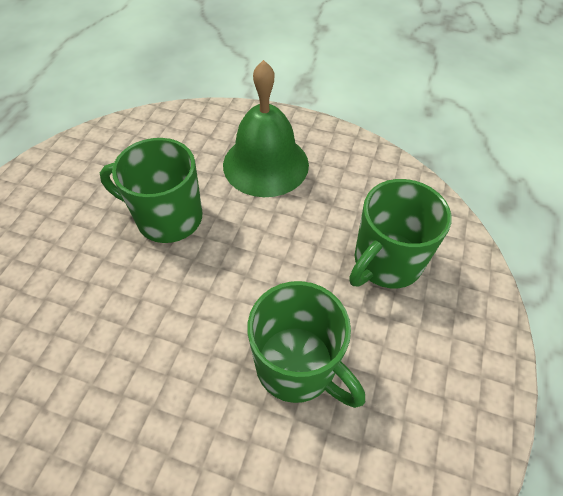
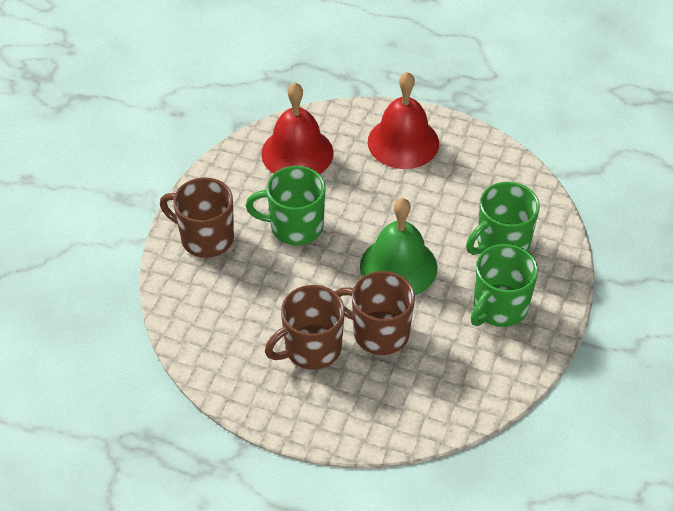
brown mug: none = 0 -> [160,177,234,258] [265,285,345,370] [335,271,415,355] = 3
red bell: none = 0 -> [261,83,333,174] [368,72,439,169] = 2

